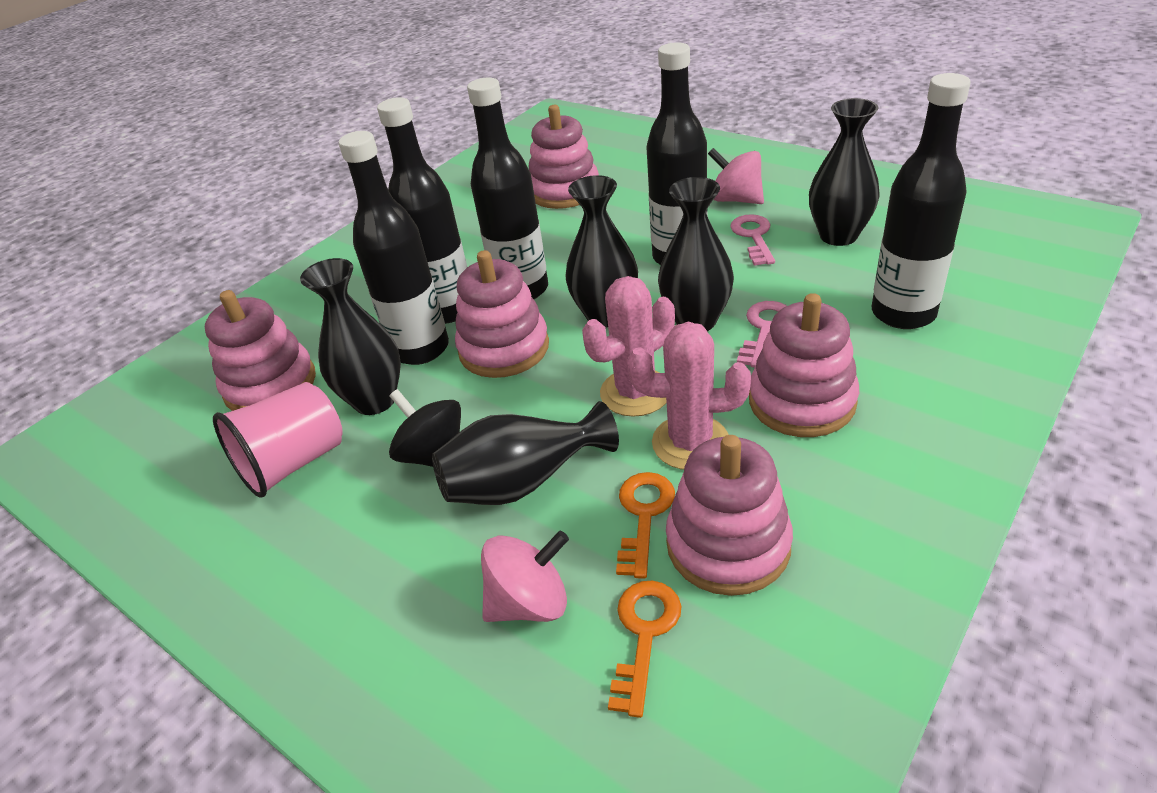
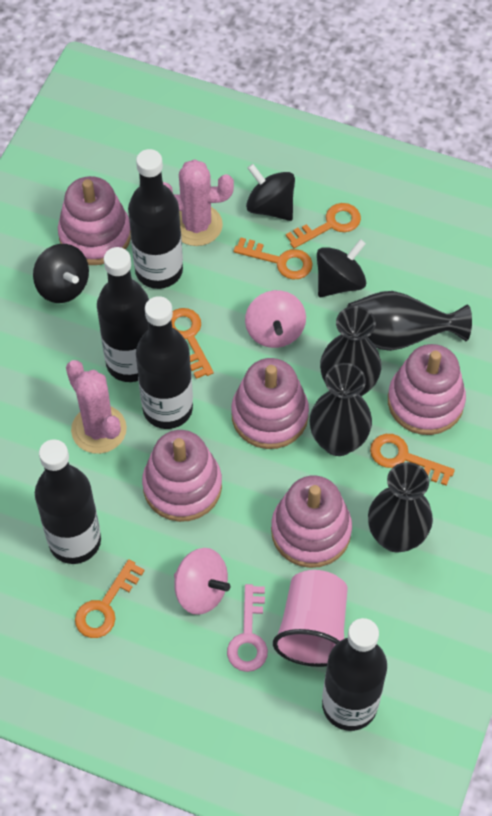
black spinning top: [389,389,461,467] = 1 -> [33,244,89,303] [246,164,295,221] [317,239,366,297] = 3
black vase: [300,258,401,415] [432,401,619,505] [566,175,638,328] [658,177,734,331] [809,98,880,246] = 5 -> [310,363,372,456] [320,306,381,396] [347,291,472,351] [368,462,433,552] = 4
orange key: [608,581,681,718] [616,472,675,579] = 2 -> [75,559,145,638] [171,308,214,379] [233,237,313,279] [286,203,361,249] [370,434,455,486] = 5
pink key: [730,214,775,266] [737,301,787,368] = 2 -> [227,584,268,672] = 1

